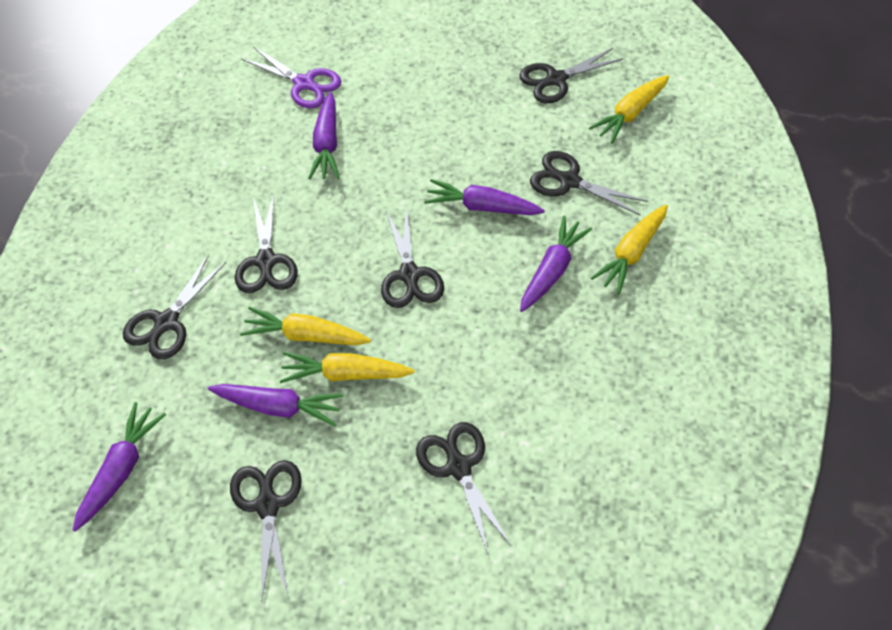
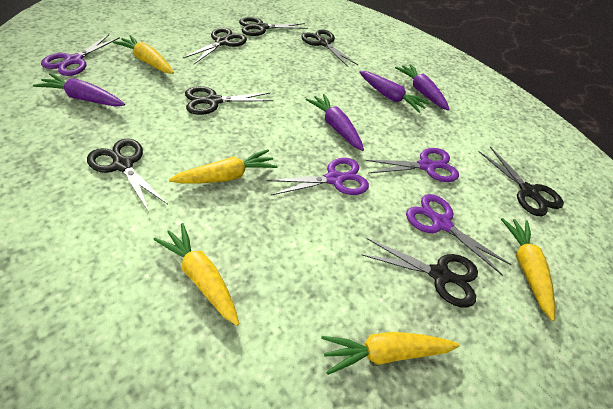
purple carrot: [73,402,166,532] [208,384,343,426] [308,92,340,179] [424,179,545,215] [520,216,592,312] = 5 -> [33,73,125,106] [305,94,364,151] [359,71,430,113] [395,64,450,111] = 4
purple scissors: [241,47,341,109] = 1 -> [41,34,120,76] [266,158,369,195] [364,148,459,182] [406,194,512,276] = 4
yellow carrot: [240,307,371,345] [280,352,415,383] [589,75,669,144] [591,204,668,294] = 4 -> [113,35,174,74] [153,223,239,326] [169,149,278,183] [321,332,460,375] [501,218,555,321] = 5

